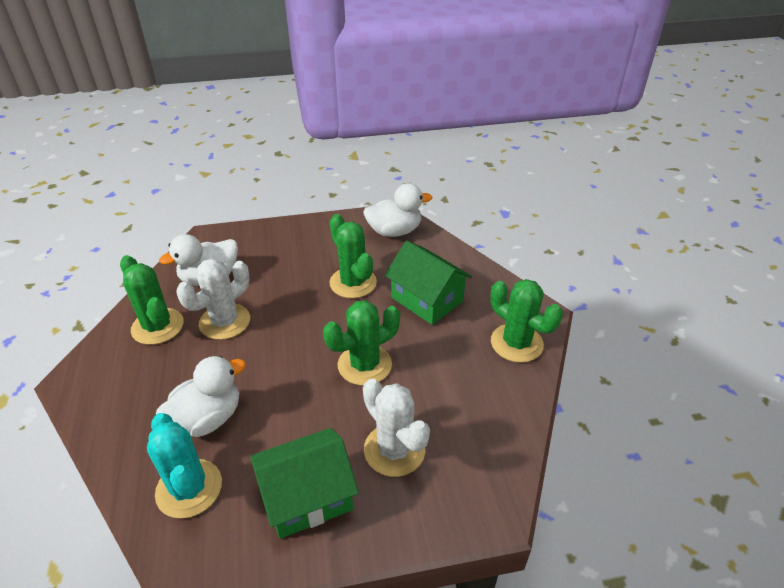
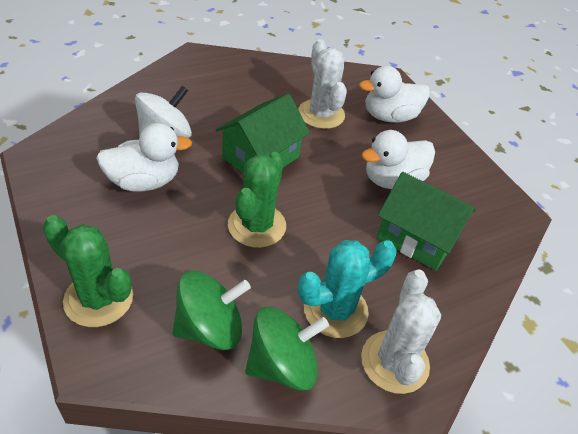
green cactus: [120,255,184,345] [323,300,400,386] [329,214,377,298] [490,279,563,363] = 4 -> [43,215,133,327] [228,152,286,248] = 2
green spinning top: none = 0 -> [172,271,251,350] [245,307,329,391] = 2
white spinning top: none = 0 -> [135,85,192,138] = 1

